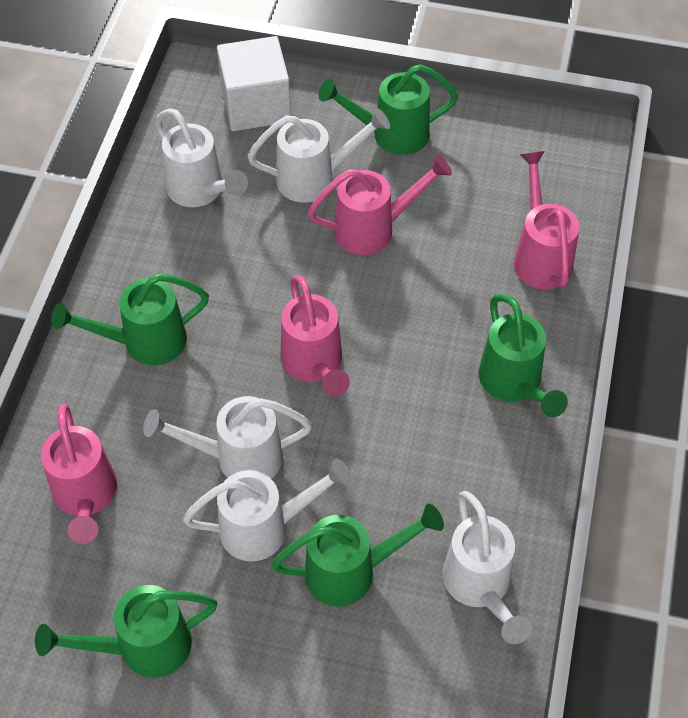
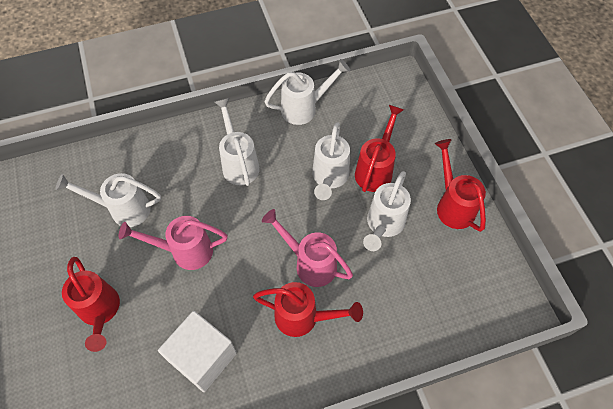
green watering can: [35,585,218,678] [51,273,209,365] [271,503,444,607] [319,64,458,155] [479,294,568,417] = 5 -> none = 0
pink watering can: [41,403,117,544] [280,275,350,396] [308,154,452,255] [514,151,579,290] = 4 -> [119,216,228,270] [262,209,353,287] = 2
red watering can: none = 0 -> [62,257,120,352] [253,282,363,337] [355,105,404,192] [435,139,486,232] = 4

